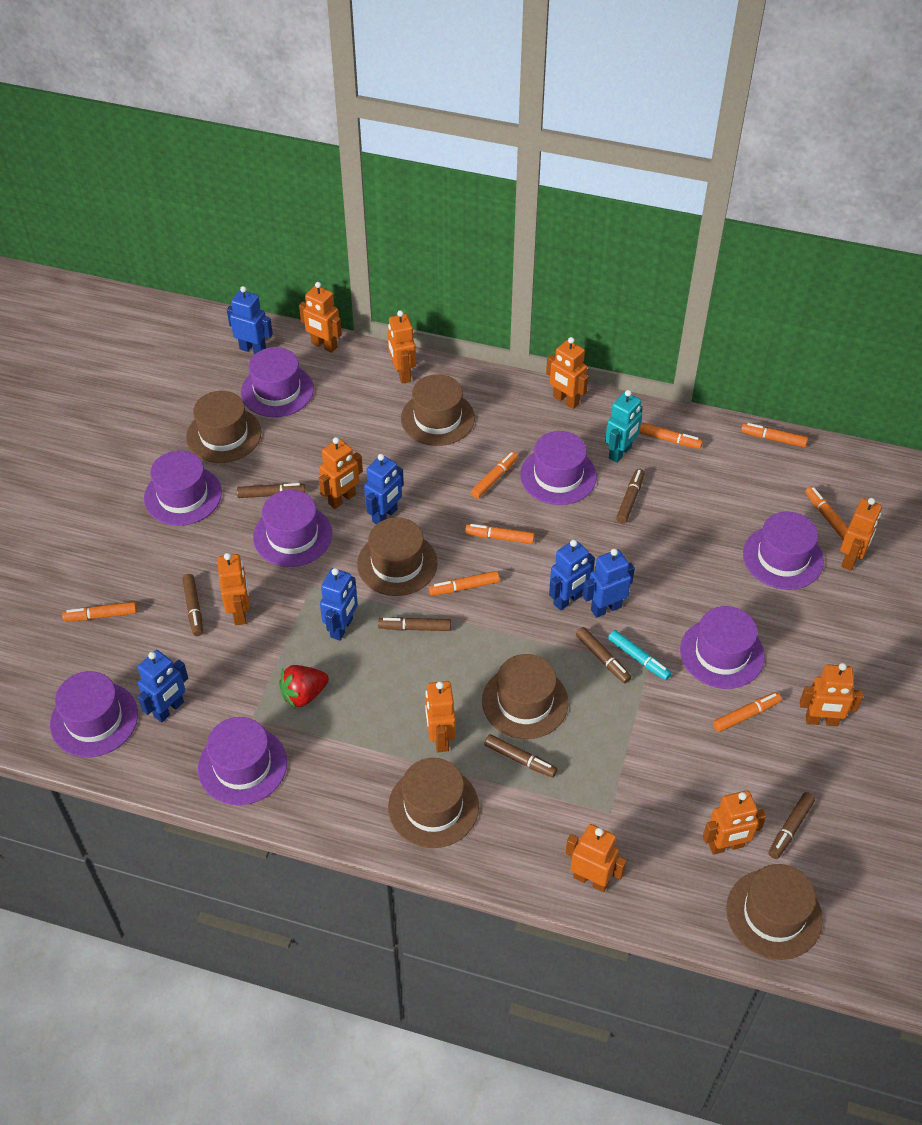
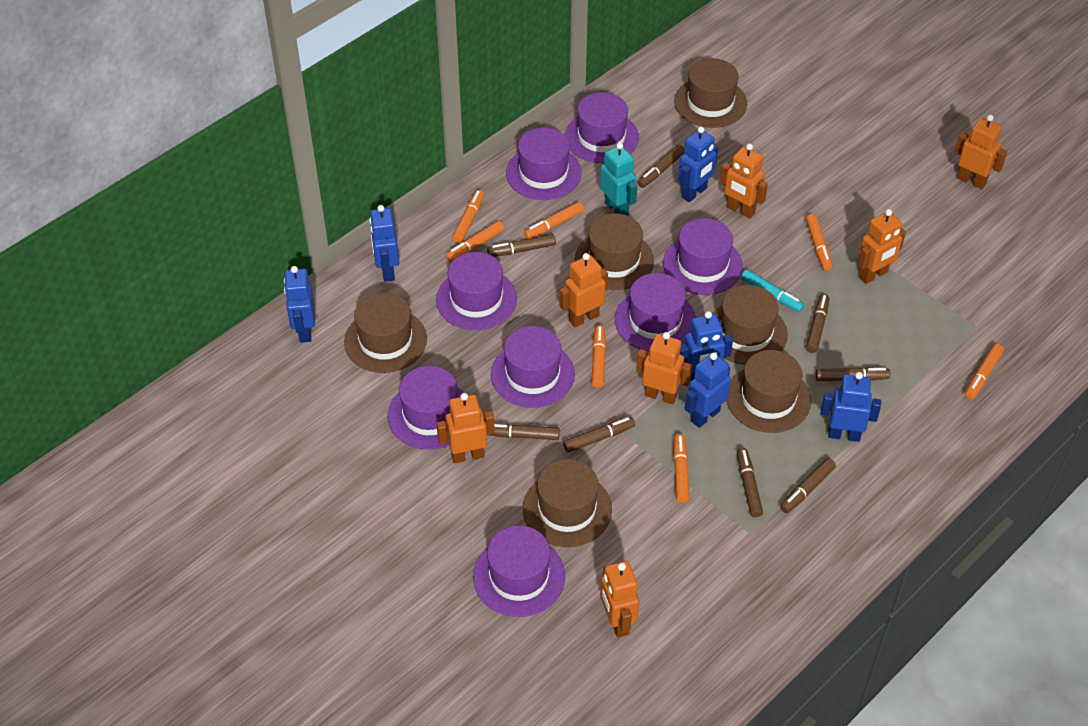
brown marker: [182,574,203,636] [237,483,306,498] [378,617,451,631] [484,734,557,778] [576,627,631,683] [616,469,645,523] [769,792,815,859] = 7 -> [487,234,556,257] [490,424,560,440] [563,417,635,453] [638,145,684,188] [737,448,763,517] [780,458,836,513] [806,294,829,353] [815,367,891,381] = 8
orange marker: [62,602,137,621] [429,571,499,596] [465,524,535,544] [471,451,518,499] [640,422,703,449] [713,692,781,732] [741,423,808,447] [805,486,848,540] = 8 -> [445,221,504,262] [452,190,484,243] [524,202,584,239] [592,325,606,388] [673,434,689,503] [806,214,832,270] [965,344,1004,400] = 7
orange robot: [217,553,250,625] [299,282,342,353] [318,437,363,509] [388,310,416,384] [425,681,456,752] [546,337,589,409] [565,824,627,892] [703,790,766,855] [800,663,863,726] [840,498,882,571] = 10 -> [437,393,495,464] [559,253,608,327] [600,561,639,638] [636,332,692,404] [720,144,768,219] [858,209,906,284] [955,115,1007,189] = 7
red strawberry: [279,665,329,708] = 1 -> none = 0

